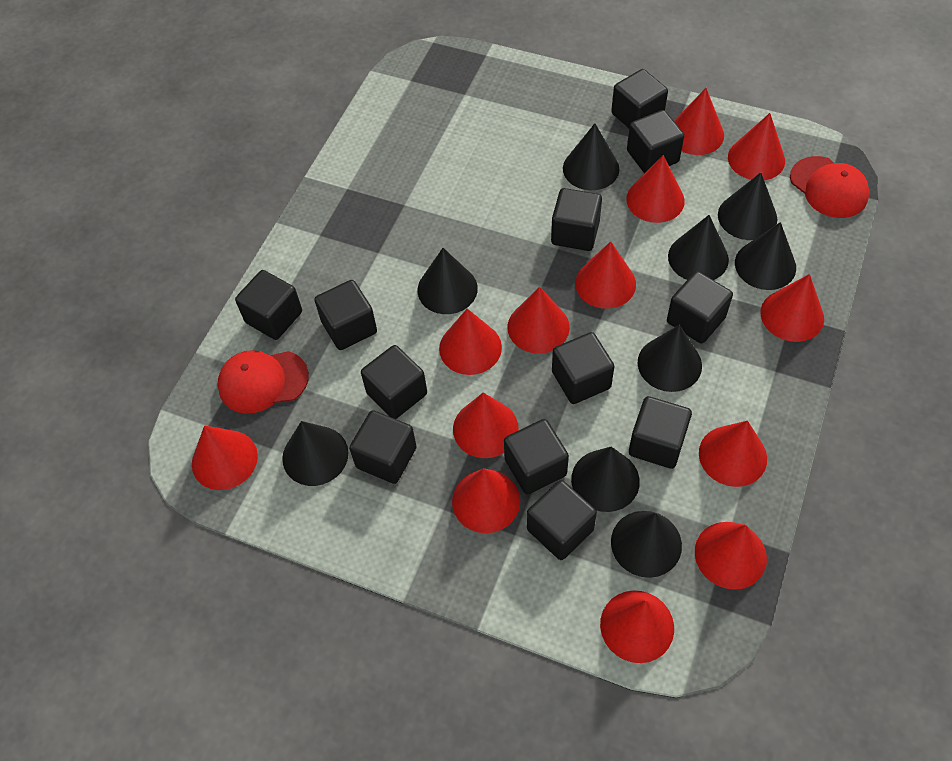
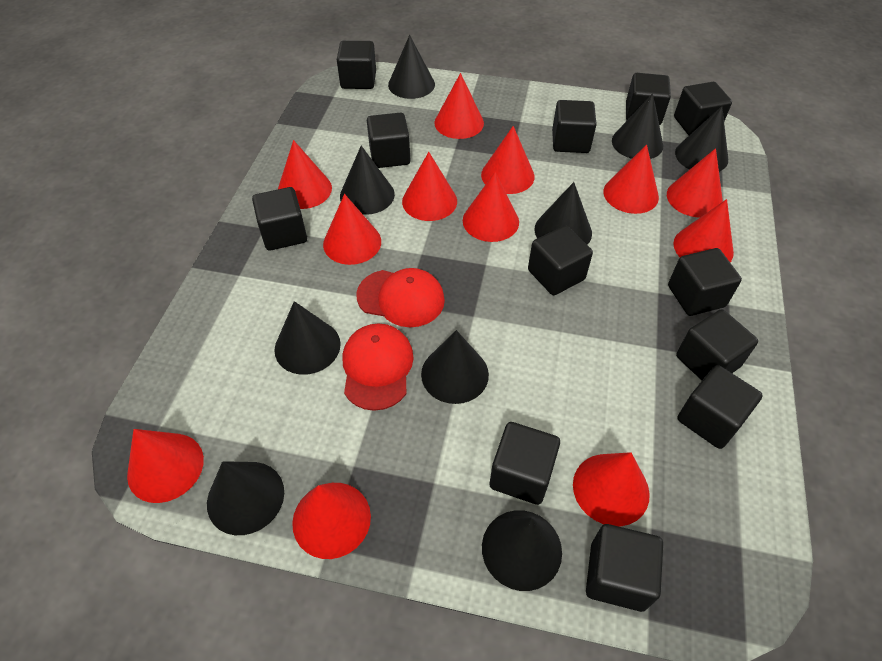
red cone: [192,425,258,490] [439,309,502,375] [452,468,520,533] [453,393,519,458] [507,287,570,354] [575,241,636,309] [600,590,674,663] [626,155,685,223] [674,88,724,155] [695,522,767,590] [699,420,767,487] [728,113,785,180] [761,274,824,342] = 13 -> [127,429,204,503] [278,140,332,209] [292,483,371,559] [323,194,381,265] [402,152,457,221] [434,73,484,139] [463,172,519,242] [481,126,535,194] [573,452,650,526] [603,145,659,214] [667,148,723,218] [673,199,734,262] = 12

